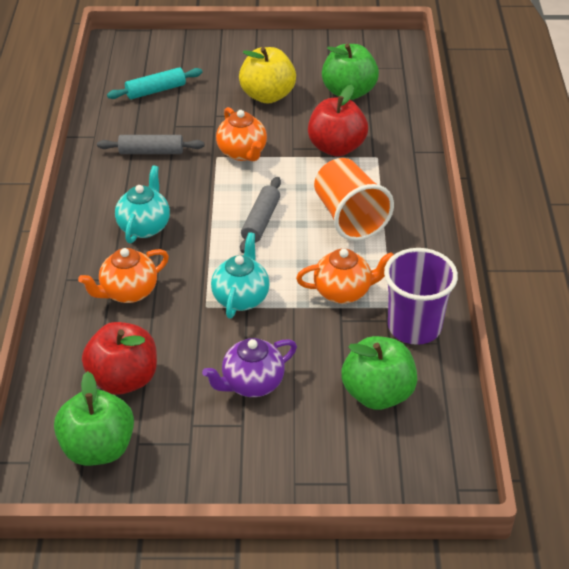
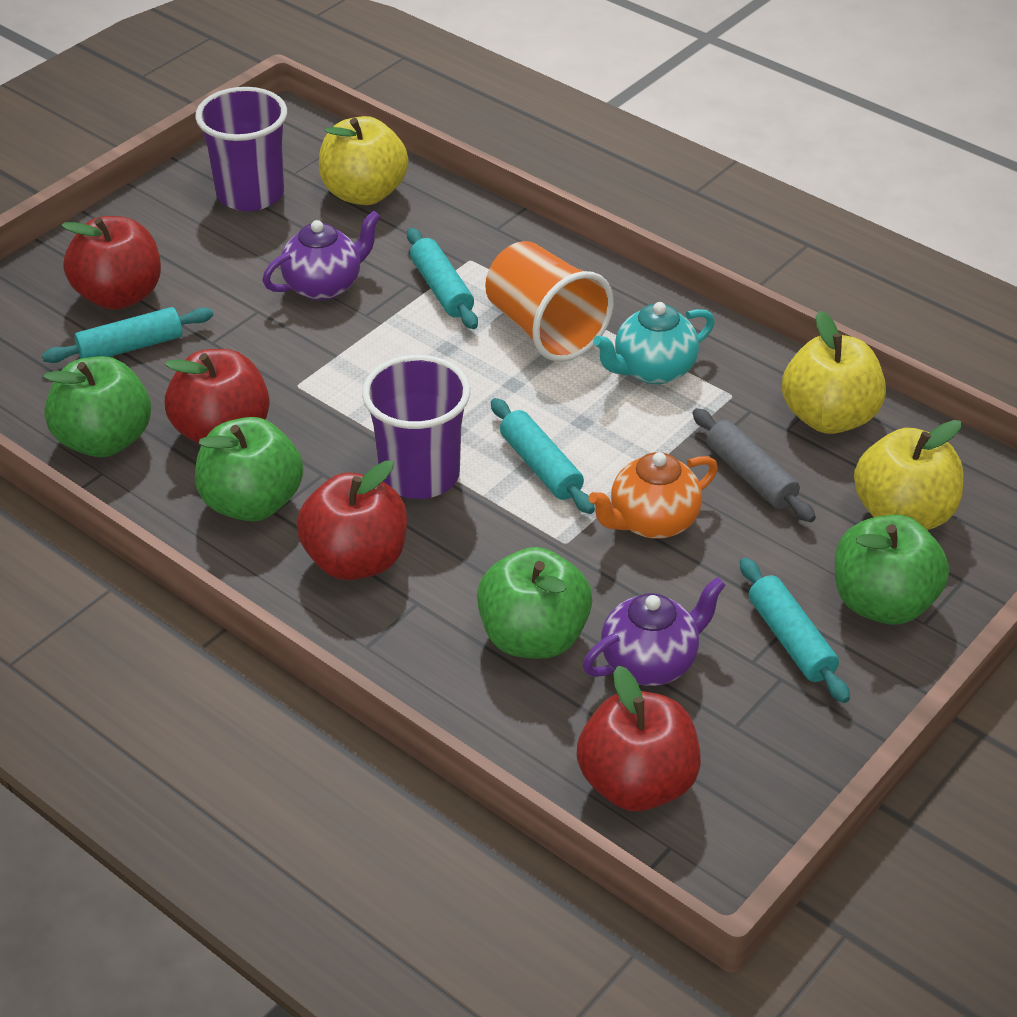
green apple: [54,371,134,466] [322,44,379,100] [341,336,417,410] = 3 -> [43,356,151,457] [195,417,303,521] [477,547,592,659] [835,515,949,625] = 4
grey rolling pin: [97,135,204,154] [240,177,281,253] = 2 -> [693,408,816,522] = 1
orange teapot: [78,248,169,303] [216,107,267,161] [296,249,394,304] = 3 -> [588,452,718,539] = 1
purple cup: [384,248,458,345] = 1 -> [195,87,287,211] [362,355,470,499] = 2
purple teapot: [202,338,297,397] = 1 -> [262,210,381,301] [583,577,725,686] = 2
red apple: [82,322,157,394] [308,84,368,157] = 2 -> [61,216,161,310] [165,349,270,443] [296,460,407,580] [577,666,701,811] = 4
turquoise rolling pin: [107,67,202,99] = 1 -> [42,307,213,363] [407,228,478,329] [491,398,595,514] [740,557,850,703] = 4
turquoise teapot: [115,165,170,243] [211,232,270,318] = 2 -> [593,302,715,384] = 1
yellow apple: [239,47,296,104] = 1 -> [319,116,408,205] [782,311,886,434] [854,420,963,530] = 3

